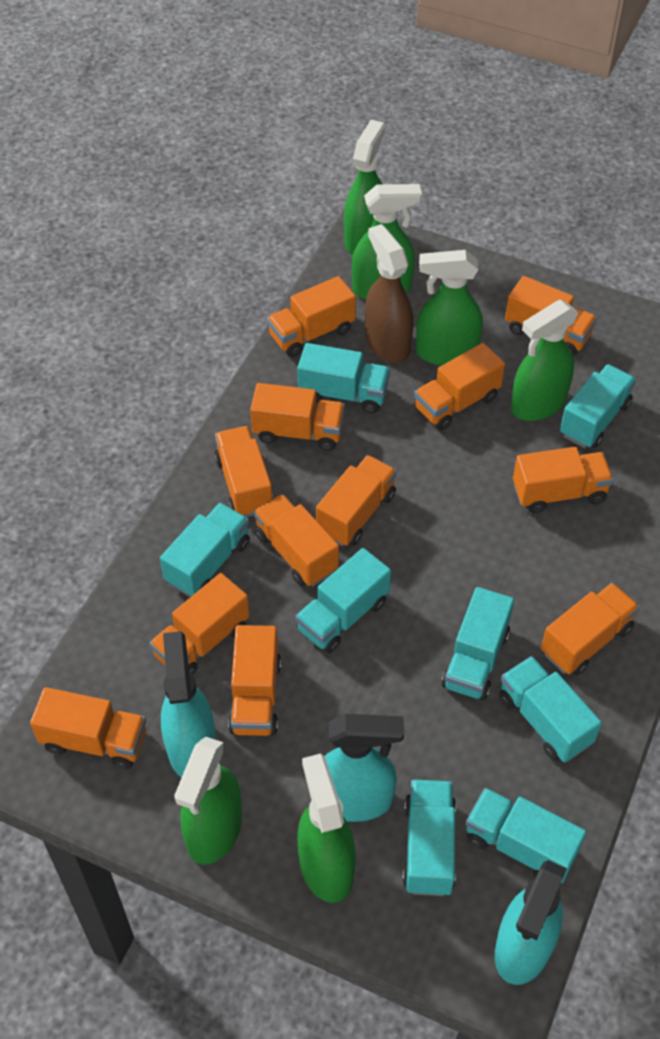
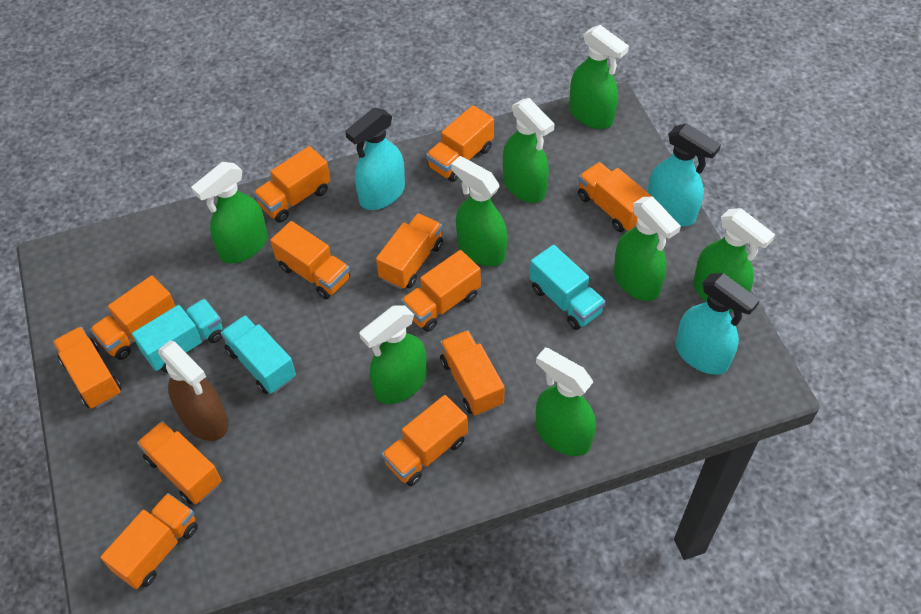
green spray bottle: [174,737,242,865] [297,753,356,903] [344,120,385,255] [352,184,422,300] [416,250,483,366] [511,300,578,421] = 6 -> [191,162,268,263] [359,306,427,404] [451,156,507,267] [503,98,555,203] [536,347,596,456] [569,25,629,129] [613,197,681,301] [693,208,775,311] = 8
turquoise truck: [160,503,250,597] [295,548,391,653] [297,343,390,414] [402,779,456,896] [442,587,514,700] [466,788,586,884] [499,656,602,762] [560,364,636,448] = 8 -> [132,299,223,372] [220,315,296,394] [530,245,606,330] = 3

